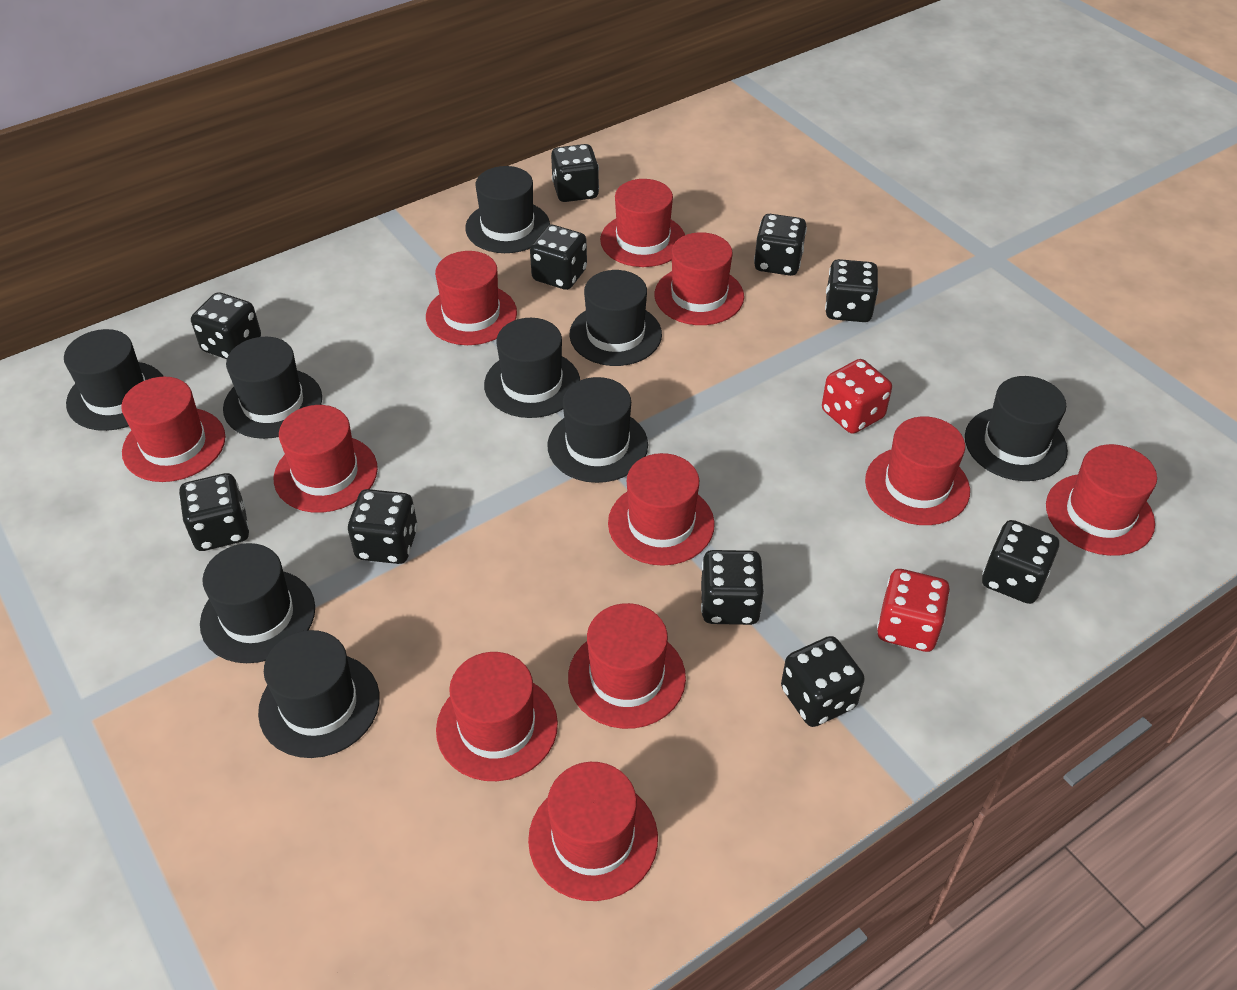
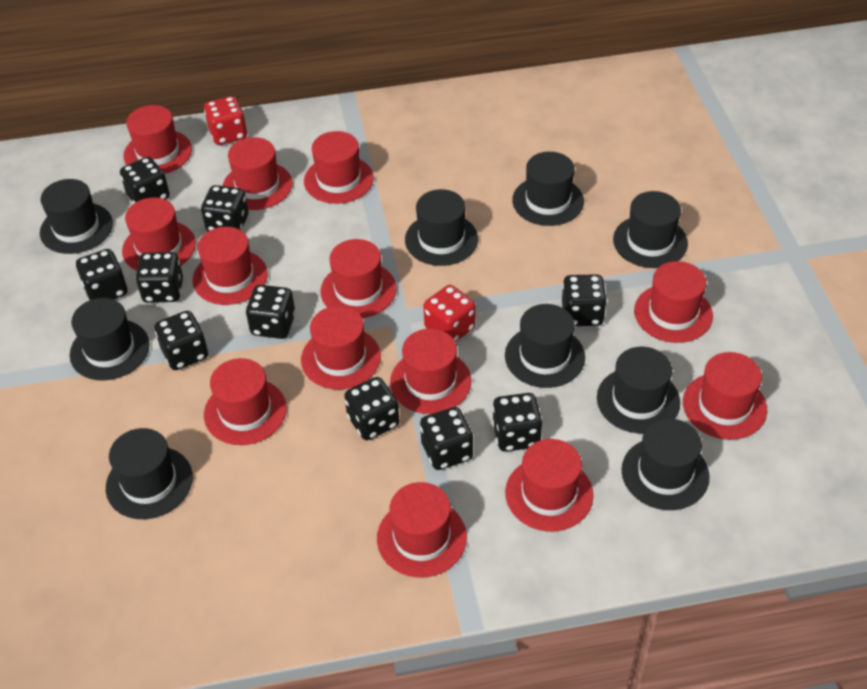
red hat: [121,377,226,482] [274,405,378,513] [426,251,517,345] [436,652,558,781] [528,762,658,901] [568,603,686,729] [600,179,685,267] [608,453,715,566] [655,232,744,325] [865,417,970,525] [1046,444,1157,556] = 11 -> [122,197,196,271] [123,105,192,174] [192,227,268,305] [204,358,287,445] [223,137,293,210] [301,306,381,390] [304,131,374,204] [320,239,397,318] [377,482,467,578] [390,329,472,414] [505,439,594,532] [634,261,713,343] [683,352,767,440] = 13

